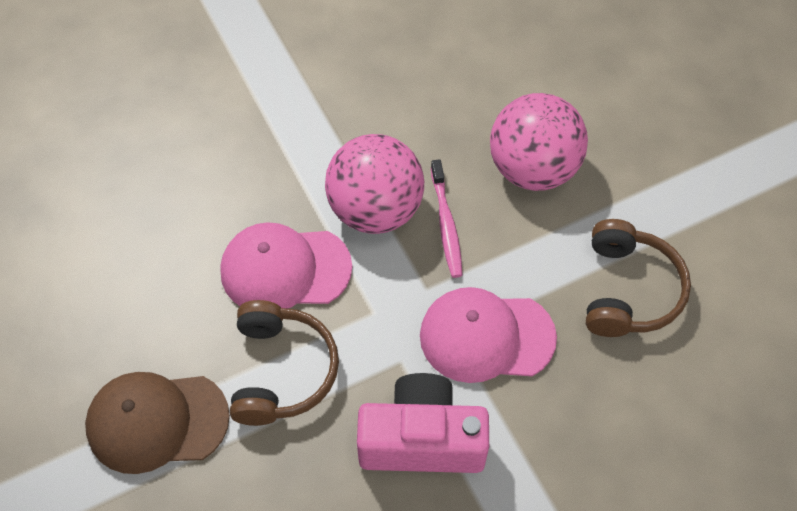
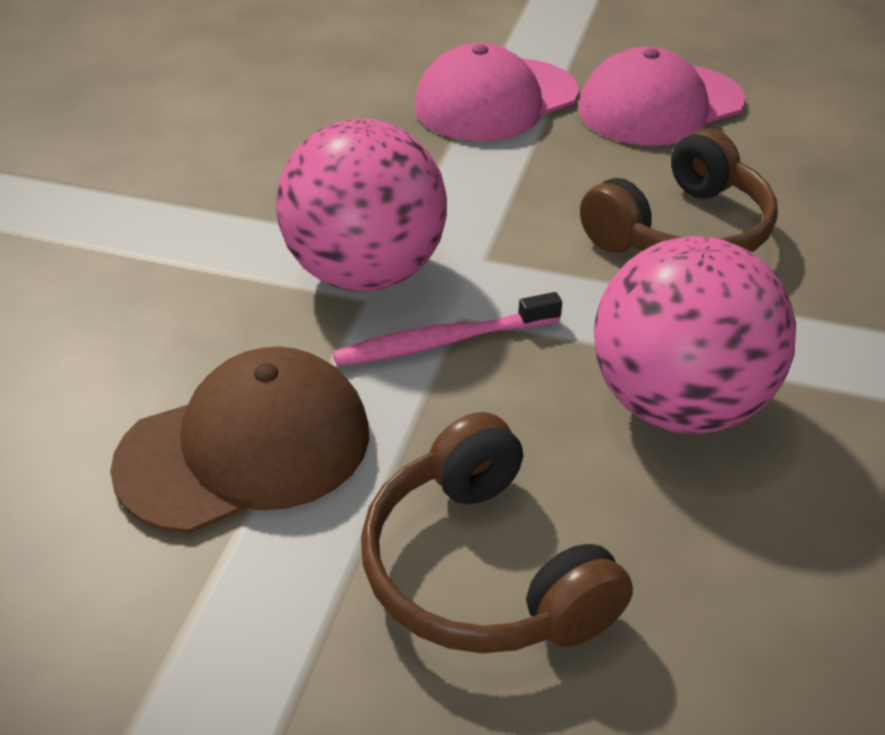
pink camera: [357,373,489,473] = 1 -> none = 0

